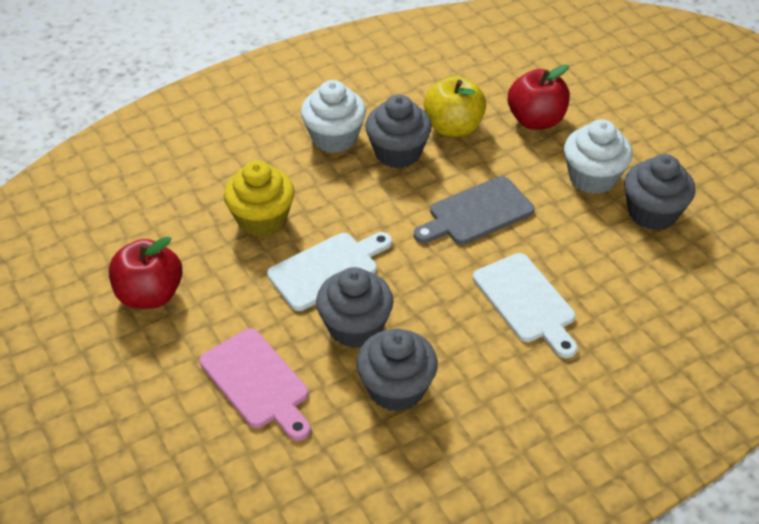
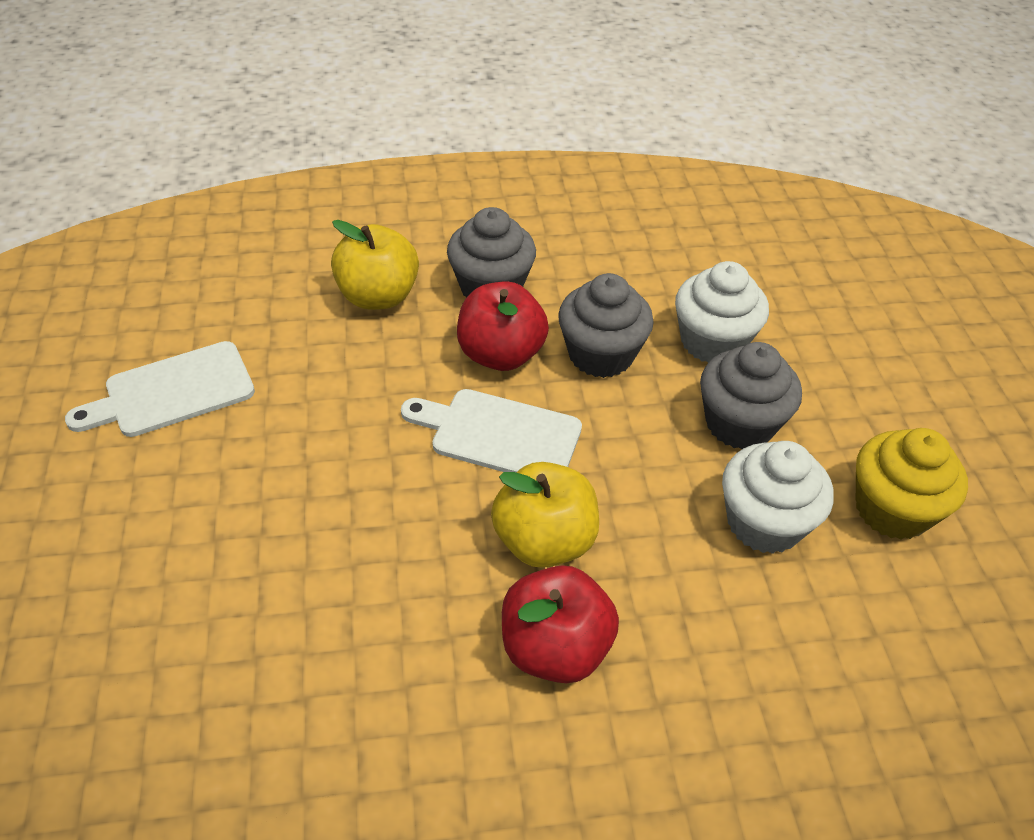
grey cupcake: [316,267,394,348] [356,329,438,412] [365,95,432,168] [624,154,695,230] = 4 -> [447,207,536,298] [558,273,654,378] [700,342,802,449] = 3
grey cutting board: [414,176,535,245] = 1 -> none = 0
pink cutting board: [199,328,311,441] = 1 -> none = 0
yellow apple: [424,76,486,137] = 1 -> [331,220,419,310] [491,462,599,568] = 2

